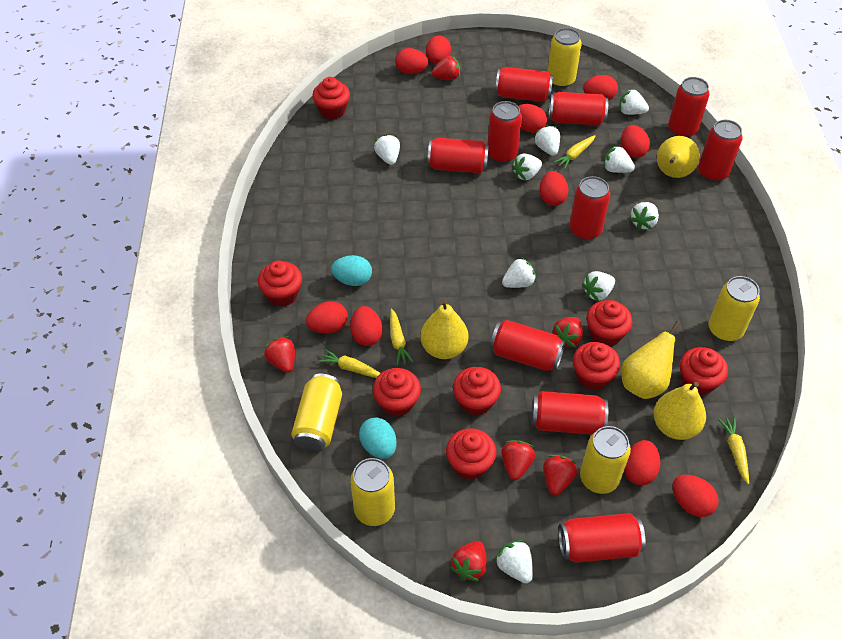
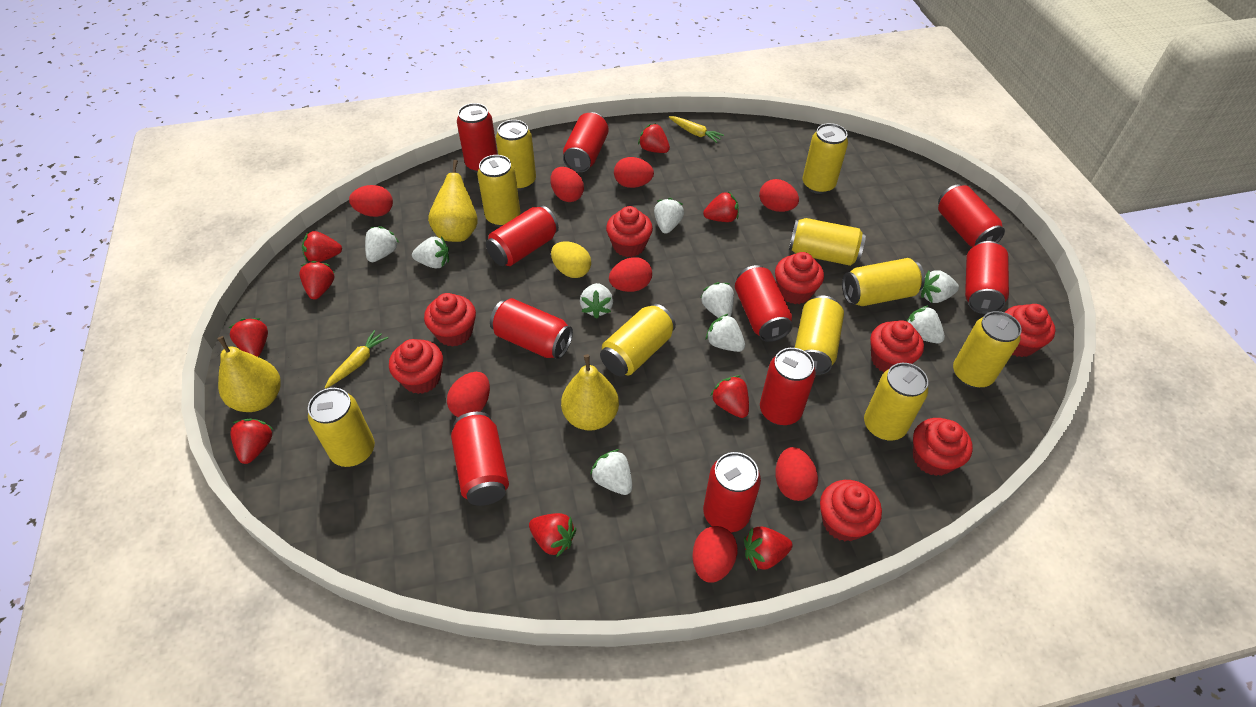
red egg: [306,301,348,334] [350,306,383,346] [395,48,429,74] [426,36,451,64] [519,104,547,133] [540,171,569,206] [583,75,618,101] [621,125,650,158] [624,440,660,485] [673,475,719,517] = 10 -> [349,185,393,217] [447,372,490,417] [551,167,584,202] [609,257,652,292] [614,157,654,188] [692,526,738,583] [759,179,799,212] [775,447,818,501] = 8
red strawberry: [264,337,295,373] [432,55,460,80] [450,541,487,582] [501,440,535,480] [543,455,577,495] [553,317,583,347] = 6 -> [229,318,268,357] [230,419,274,464] [299,261,335,299] [302,231,342,262] [529,513,576,558] [638,123,670,153] [703,191,739,222] [710,375,749,418] [744,527,793,571] = 9
turquoise egg: [331,255,372,286] [359,418,397,459] = 2 -> none = 0
yellow can: [291,374,342,452] [350,458,395,526] [548,28,582,88] [580,426,631,494] [709,276,760,342] = 5 -> [308,388,375,467] [477,155,520,227] [496,120,536,191] [600,304,676,376] [789,218,866,266] [795,296,844,375] [803,123,848,194] [842,258,925,306] [864,363,928,441] [953,311,1022,388] = 10
yellow carrot: [317,349,381,378] [390,308,413,366] [553,135,595,169] [718,417,749,484] = 4 -> [325,330,388,388] [669,116,724,143] = 2
yellow egg: none = 0 -> [551,242,591,278] = 1
yellow pear: [420,300,468,359] [621,321,680,399] [653,382,706,440] [657,136,700,178] = 4 -> [217,336,281,412] [428,160,478,242] [561,354,619,431] = 3

